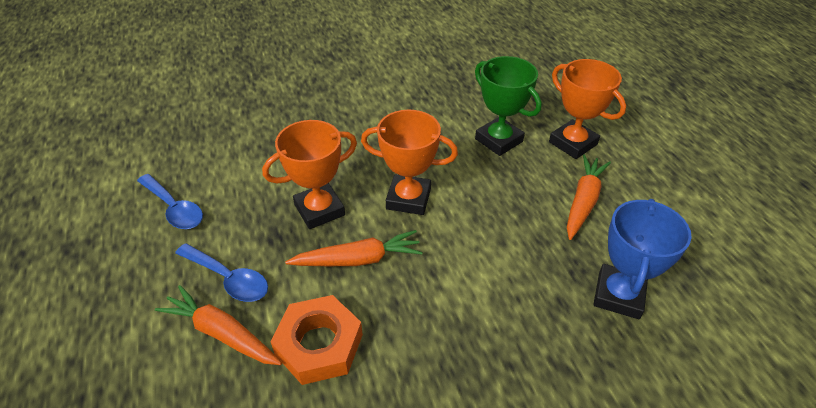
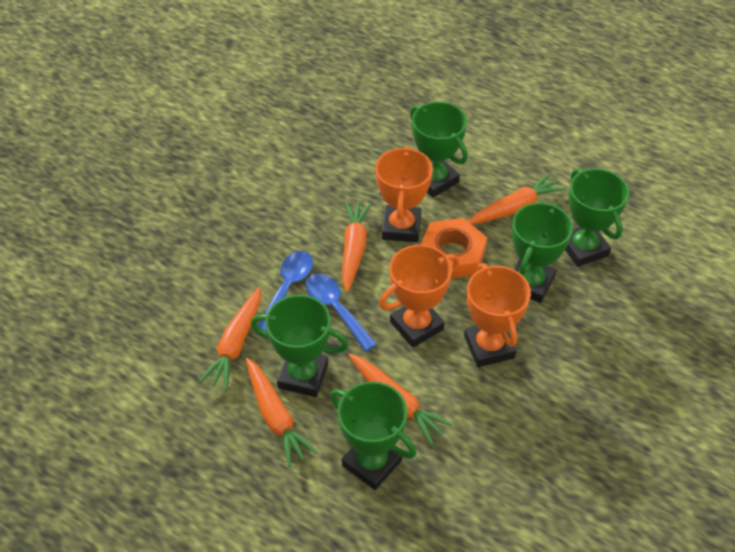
blue trophy: [593,199,692,319] = 1 -> none = 0
green trophy: [475,56,542,156] = 1 -> [251,295,349,397] [330,381,416,490] [410,102,468,198] [512,203,573,303] [565,168,629,267] = 5
orange carrot: [155,285,282,365] [285,230,423,266] [567,155,611,240] = 3 -> [199,287,261,390] [246,358,318,467] [342,201,372,292] [348,354,453,445] [468,173,566,225] = 5

